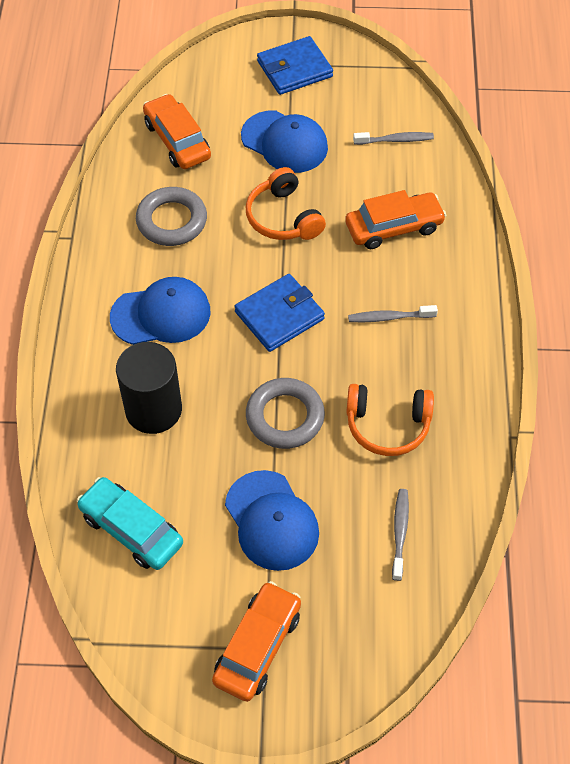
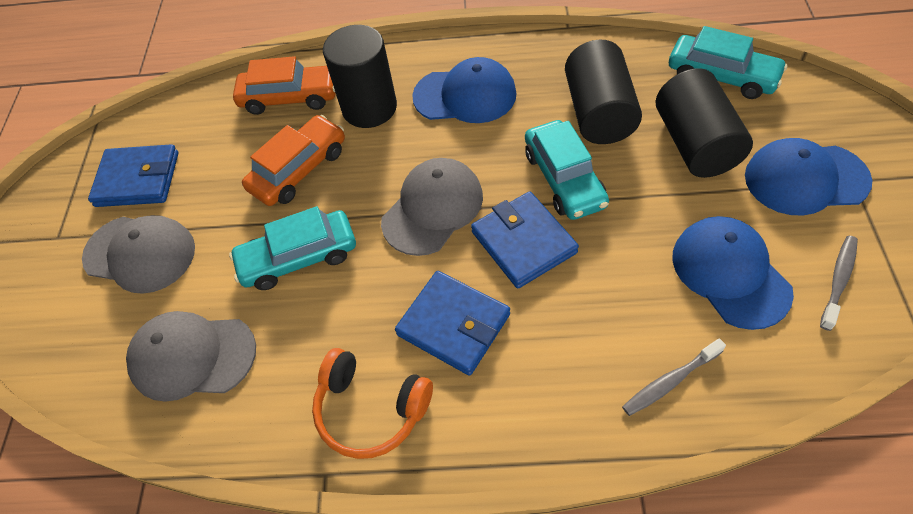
black cylinder: [116,342,182,434] = 1 -> [323,25,397,128] [565,40,642,144] [656,68,753,178] = 3
blue wallet: [234,274,325,352] [257,36,333,95] = 2 -> [88,144,179,207] [395,271,510,376] [471,191,579,289] = 3
grey cap: none = 0 -> [82,215,195,294] [126,311,256,402] [381,158,483,256] = 3
grey ring: [136,187,207,246] [246,378,325,449] = 2 -> none = 0
grey toothbrush: [348,305,438,322] [353,132,434,145] [392,489,409,581] = 3 -> [622,338,726,416] [820,236,858,331] = 2
orange car: [143,94,211,169] [212,581,301,702] [345,190,446,249] = 3 -> [233,56,335,115] [242,115,345,206] = 2
orange headphones: [246,167,326,240] [346,384,434,456] = 2 -> [312,348,433,459] = 1
turquoise car: [77,477,183,570] = 1 -> [229,206,356,290] [525,120,609,220] [669,26,788,99] = 3

